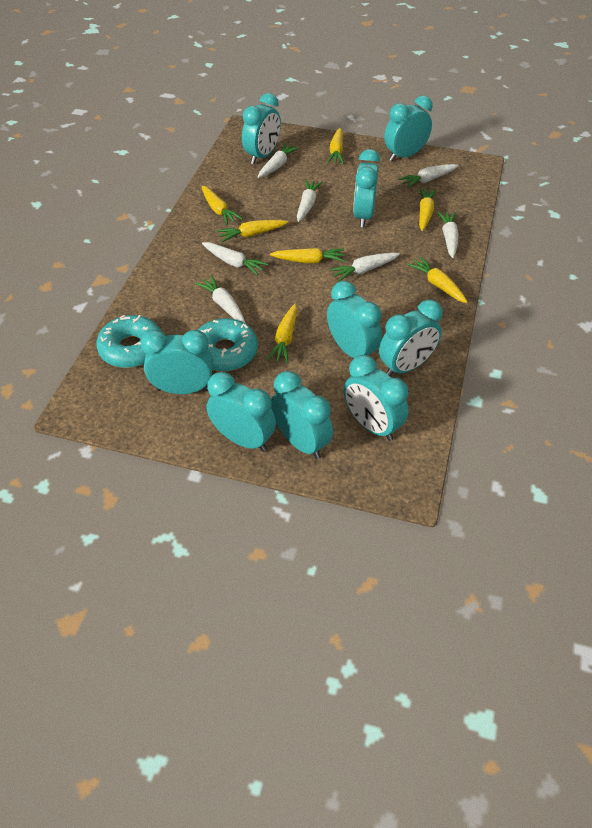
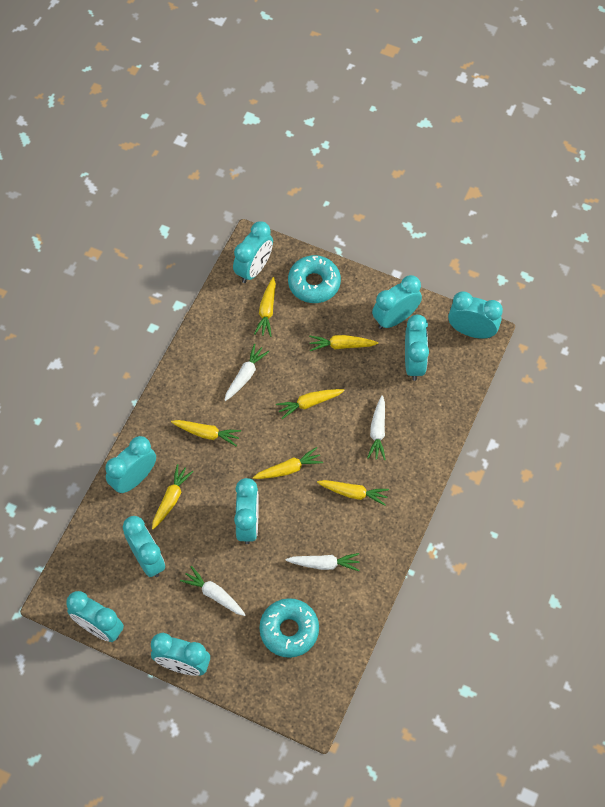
white carrot: [195,275,246,324] [202,242,268,275] [258,143,300,178] [297,180,322,222] [330,253,400,282] [398,164,458,188] [437,211,459,258] = 7 -> [180,566,245,616] [224,344,269,401] [285,553,360,571] [367,395,386,460] = 4

